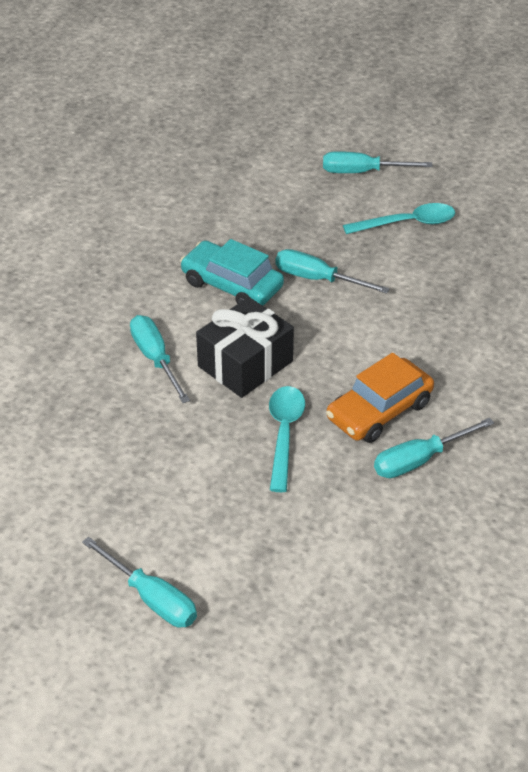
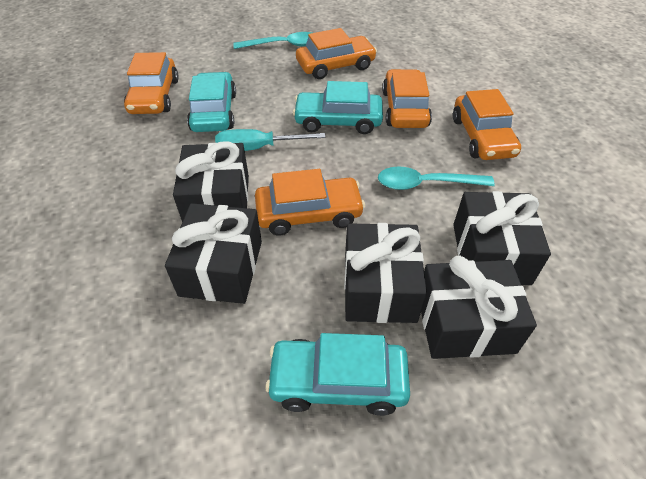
black gift: [196,297,294,398] = 1 -> [165,203,262,304] [173,141,249,222] [344,223,427,323] [421,256,537,359] [453,191,551,285] = 5
orange car: [326,353,434,443] = 1 -> [124,52,179,114] [255,169,365,236] [296,28,377,79] [382,69,432,128] [453,89,521,160] = 5
turquoise car: [180,239,284,306] = 1 -> [187,72,236,132] [265,333,410,416] [293,81,383,134] = 3
turquoise screwdriver: [82,537,197,628] [130,315,190,403] [276,249,390,294] [323,151,432,173] [374,418,494,478] = 5 -> [215,129,325,151] = 1

